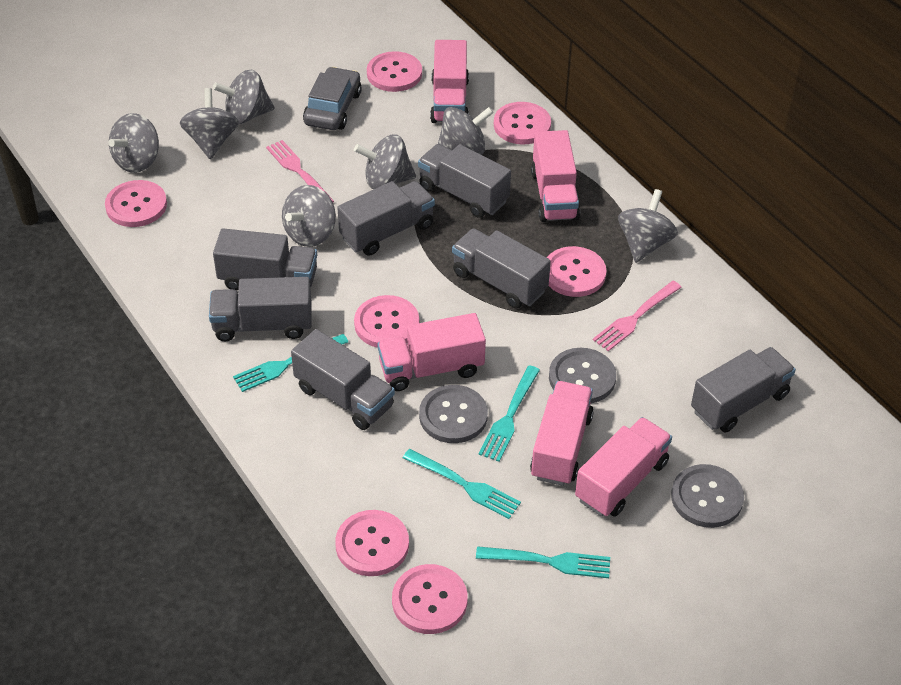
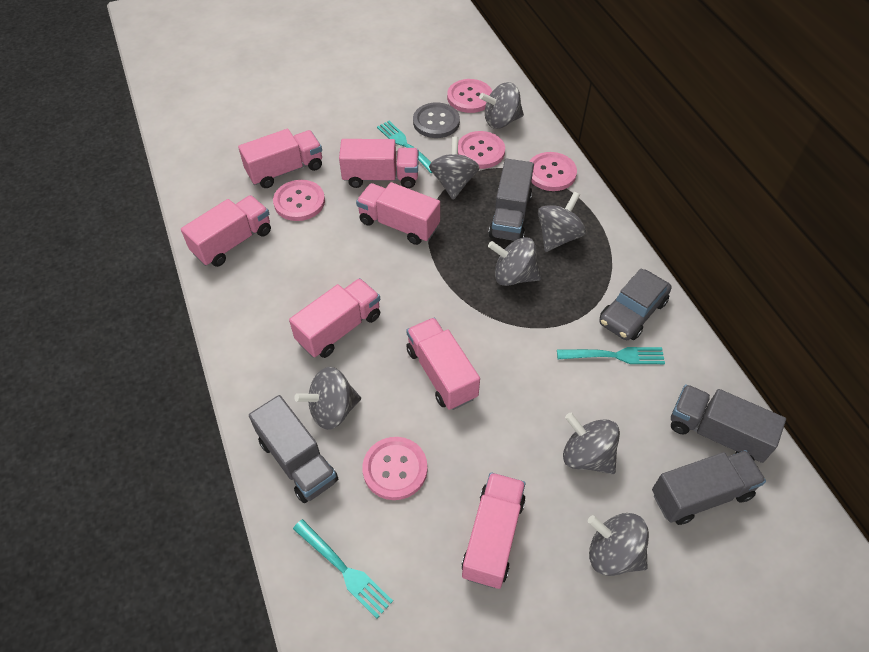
grey button: [419,385,488,443] [549,348,616,404] [671,464,744,528] = 3 -> [413,102,460,138] = 1
grey truck: [209,277,312,341] [213,228,317,290] [291,329,395,430] [337,181,435,256] [418,144,511,218] [452,228,551,308] [691,347,796,432] = 7 -> [249,395,338,503] [489,159,534,241] [652,450,766,525] [671,384,786,463] = 4
pink button: [105,180,167,227] [335,510,409,576] [354,295,419,348] [367,51,422,92] [392,564,468,634] [494,102,551,144] [547,246,606,297] = 7 -> [273,180,325,221] [362,437,428,500] [447,79,492,113] [458,131,505,169] [529,152,577,191] = 5
pink fork: [266,140,334,202] [593,281,682,351] = 2 -> none = 0
pink truck: [377,313,486,391] [430,40,469,123] [530,381,594,486] [531,130,580,222] [575,417,672,517] = 5 -> [181,195,271,267] [238,129,322,188] [289,278,380,358] [339,139,419,188] [356,182,440,245] [406,318,480,410] [461,472,526,589] = 7
turquoise fork: [233,334,348,392] [403,449,521,519] [476,546,610,578] [478,365,540,462] = 4 -> [293,519,393,618] [377,121,432,173] [557,347,665,364] = 3

